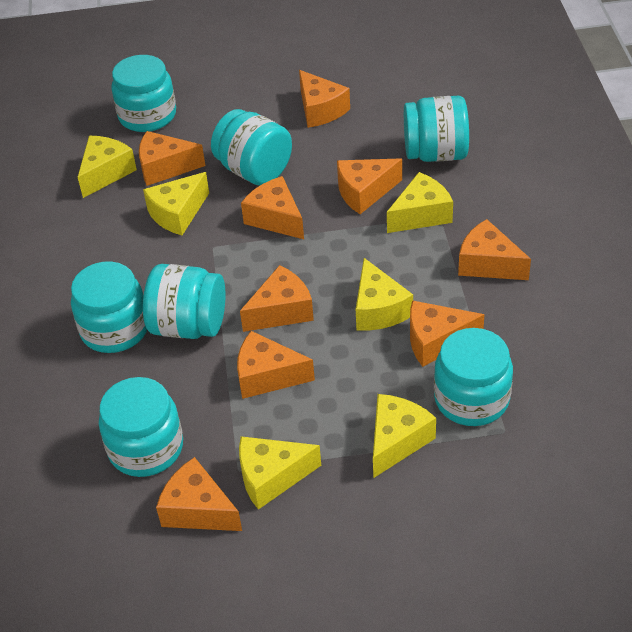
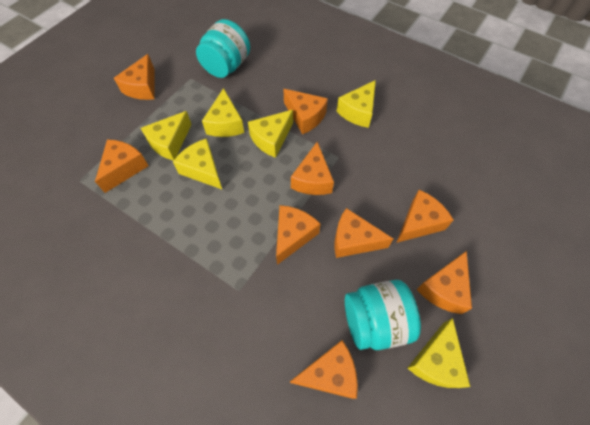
turquoise jar: [71,262,147,353] [99,377,183,477] [111,55,176,132] [143,264,226,339] [211,109,292,185] [404,96,469,162] [434,328,513,426] = 7 -> [196,19,250,78] [345,280,421,350] = 2

